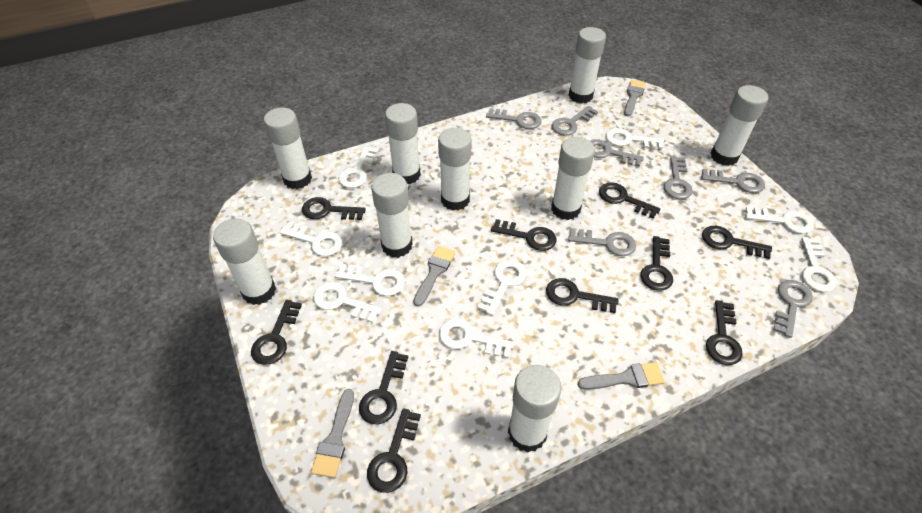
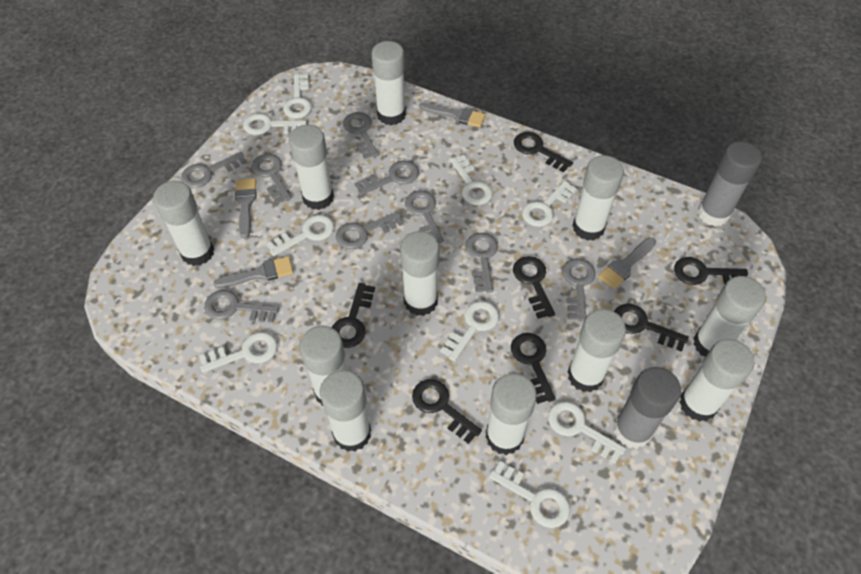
black key: [251,300,302,365] [302,197,366,220] [359,351,408,424] [367,408,421,493] [491,219,556,251] [546,278,619,313] [599,182,660,219] [641,236,673,291] [702,226,772,259] [706,300,743,365] = 10 -> [332,283,375,348] [412,379,482,444] [511,333,556,404] [513,256,555,319] [514,132,573,172] [614,304,689,352] [674,257,748,285] = 7
grey glue stick: none = 0 -> [613,367,681,449] [697,141,762,227] = 2
grey key: [486,108,541,129] [552,106,598,136] [568,228,636,256] [590,140,644,167] [664,156,693,199] [701,169,765,193] [773,280,813,338] = 7 -> [181,152,247,188] [204,290,279,323] [252,154,291,204] [336,211,404,249] [343,112,379,159] [354,160,419,196] [405,190,444,243] [465,233,498,293] [562,258,596,321] = 9
white glue stick: [213,219,276,305] [264,107,312,189] [371,173,413,258] [385,103,421,184] [438,128,471,211] [508,365,561,453] [551,137,595,220] [568,27,606,104] [710,85,768,166] = 9 -> [153,181,214,266] [289,125,334,210] [299,326,347,406] [320,370,371,452] [371,41,406,125] [400,231,440,316] [486,373,537,455] [568,309,626,392] [572,155,624,241] [679,339,755,422] [694,276,766,357] = 11

